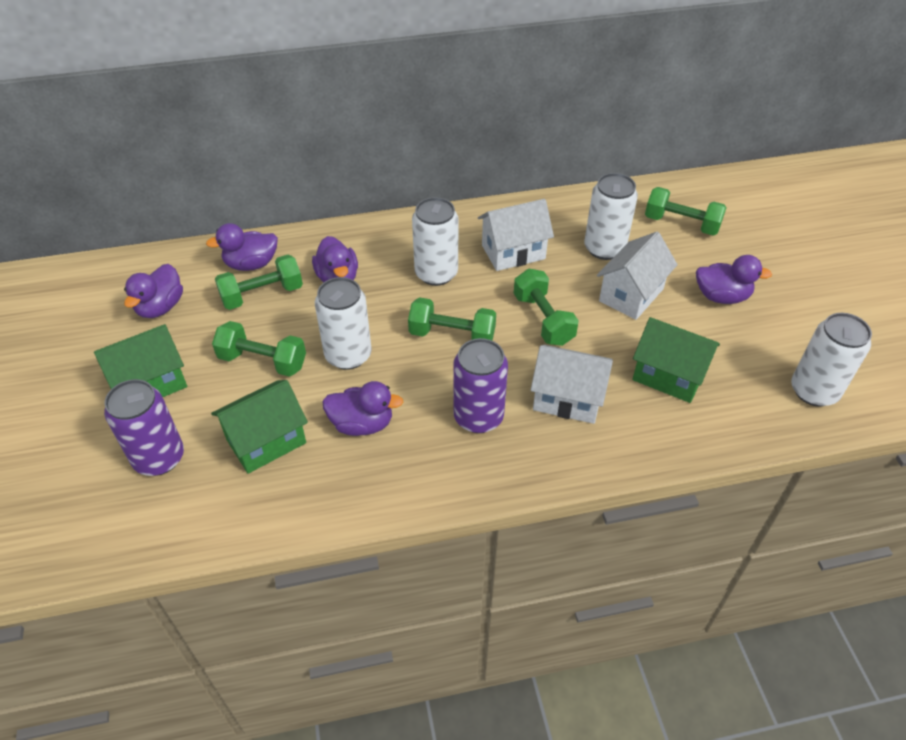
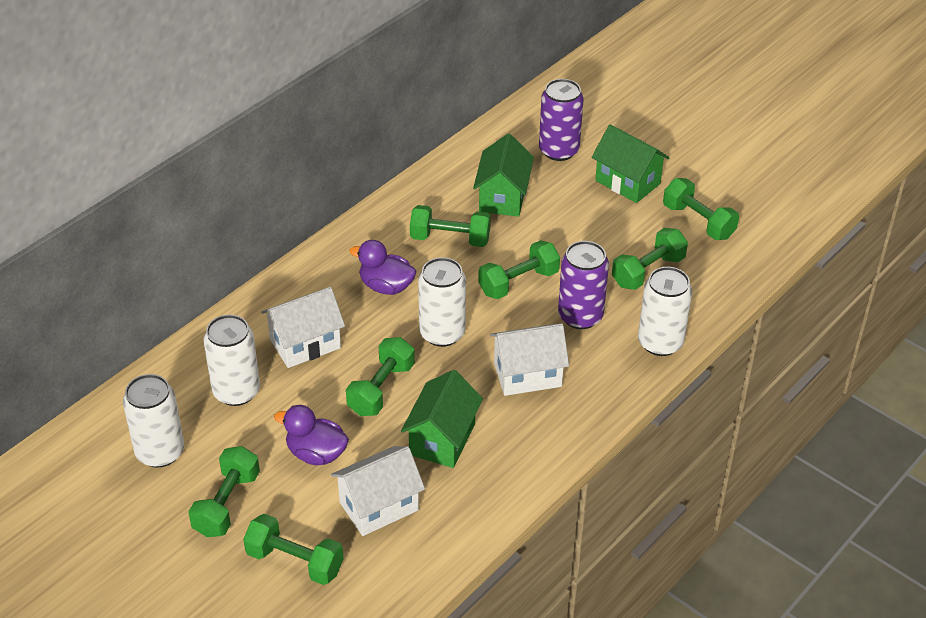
green dumbbell: [212,321,306,377] [215,255,303,310] [408,297,496,341] [514,269,579,346] [645,187,727,236] = 5 -> [188,446,260,537] [243,514,344,585] [346,337,415,416] [410,205,491,247] [478,240,560,299] [612,228,688,290] [663,178,739,240] = 7
purple duck: [124,264,183,318] [206,223,278,271] [312,236,358,283] [322,381,403,436] [696,255,772,304] = 5 -> [274,405,349,465] [349,240,417,295] = 2

